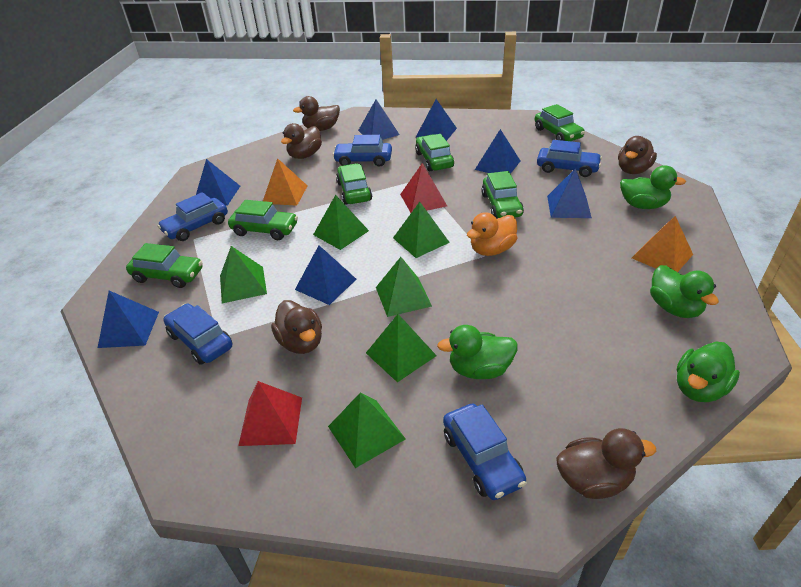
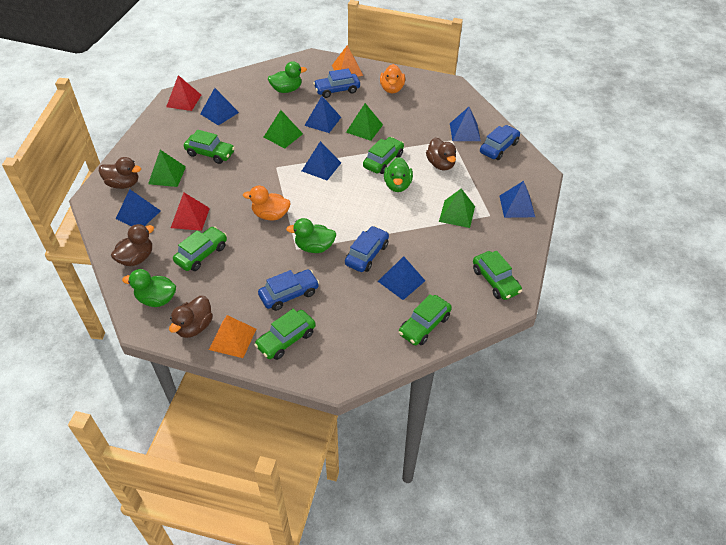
blue car: [157,192,228,241] [163,304,232,365] [332,135,392,167] [443,404,527,500] [537,140,602,177] = 5 -> [258,269,319,311] [313,68,360,98] [345,226,389,272] [480,125,520,160] = 4
brown duck: [271,300,322,354] [281,123,322,159] [293,96,340,131] [556,428,656,499] [618,136,657,174] = 5 -> [99,157,141,189] [111,224,154,266] [169,296,213,338] [426,138,456,170] = 4
green pyramid: [220,246,267,303] [313,195,369,250] [328,393,406,468] [366,314,437,382] [376,257,432,317] [393,202,450,258] = 6 -> [148,150,186,187] [264,110,303,148] [346,103,383,141] [439,188,475,228] = 4
orange duck: [467,212,517,256] = 1 -> [243,185,290,220] [380,64,405,93] = 2

